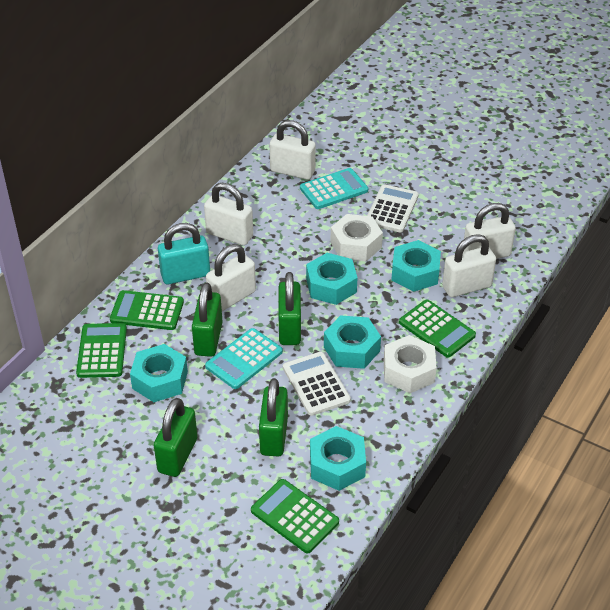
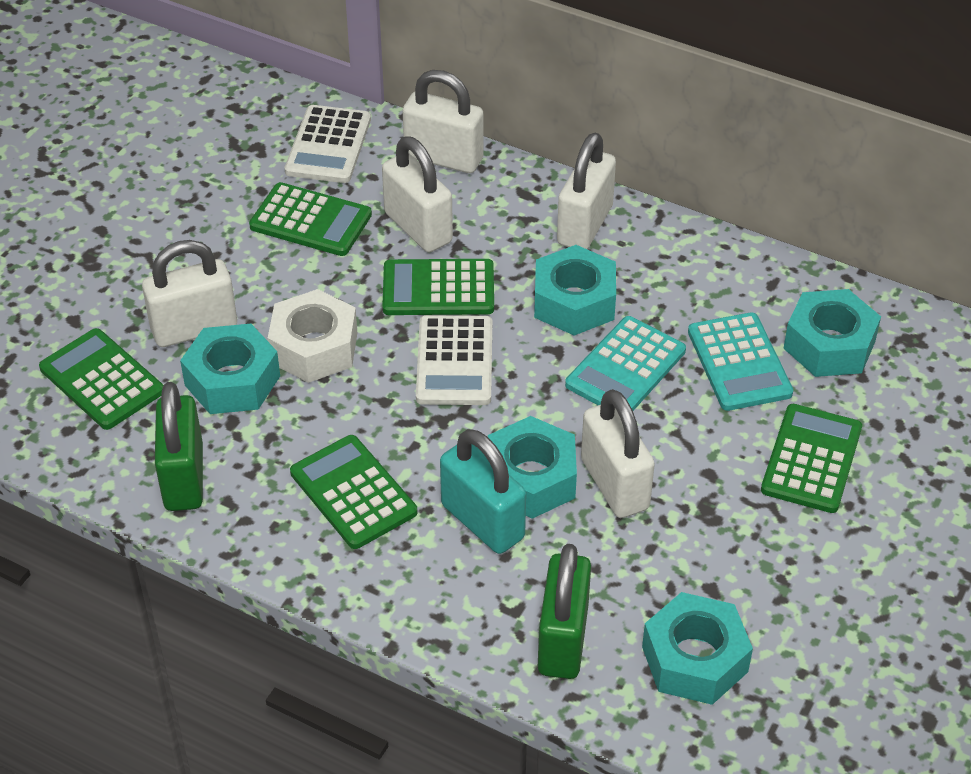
green calculator: [76,323,127,378] [110,290,184,330] [251,479,339,554] [399,300,476,358] = 4 -> [39,328,163,430] [249,182,372,256] [290,435,417,549] [382,259,494,315] [761,404,862,513] = 5
green padlock: [154,398,197,477] [192,283,223,357] [259,378,288,456] [279,272,301,345] = 4 -> [155,382,203,511] [538,544,591,679] = 2
white nut: [330,214,383,262] [384,335,437,393] = 2 -> [268,289,357,383] = 1

